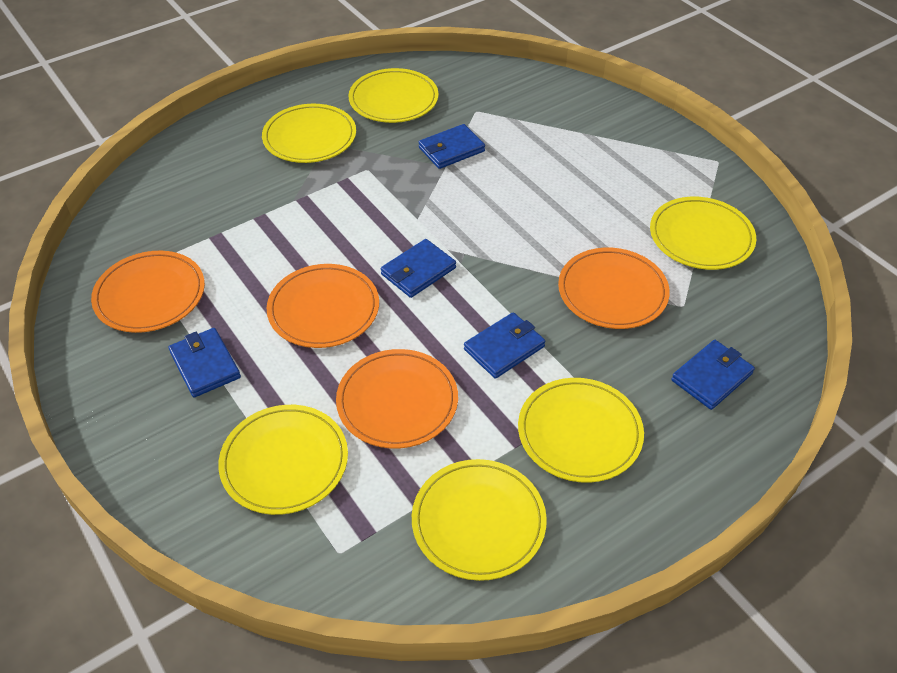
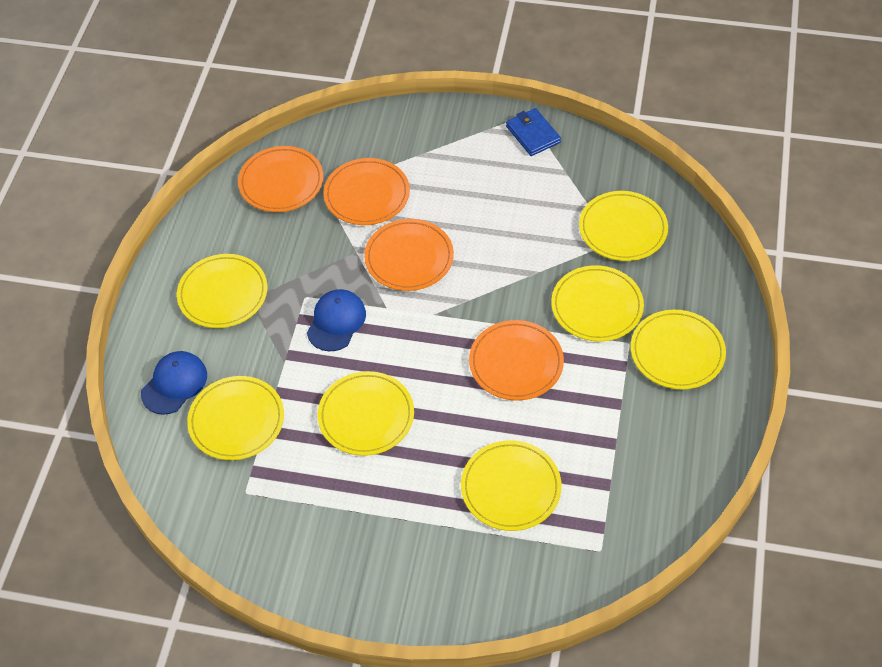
blue cap: none = 0 -> [141,351,207,415] [307,289,366,351] = 2
blue wallet: [168,328,241,398] [381,239,456,298] [419,124,485,169] [464,312,545,379] [671,340,755,410] = 5 -> [506,108,561,156] = 1
yellow plate: [219,405,348,515] [262,104,356,163] [348,68,438,123] [412,459,547,581] [518,378,644,483] [650,197,756,270] = 6 -> [177,254,267,328] [187,376,284,460] [318,371,414,456] [461,440,562,531] [551,265,644,341] [579,191,668,261] [631,310,726,389] = 7

